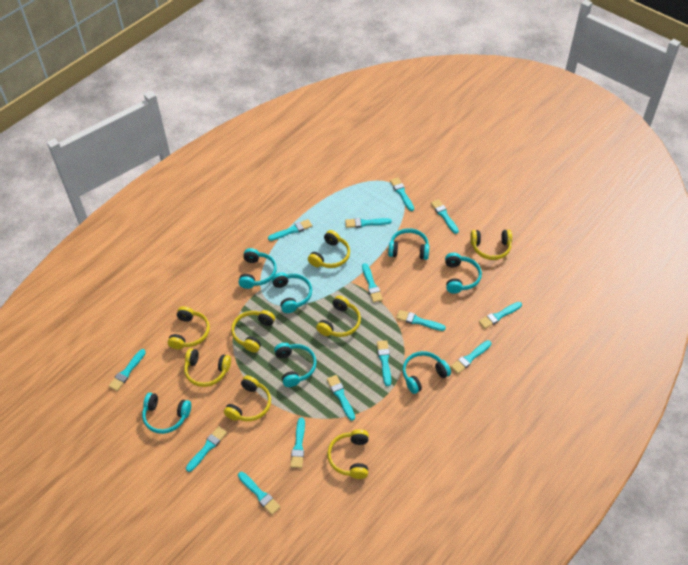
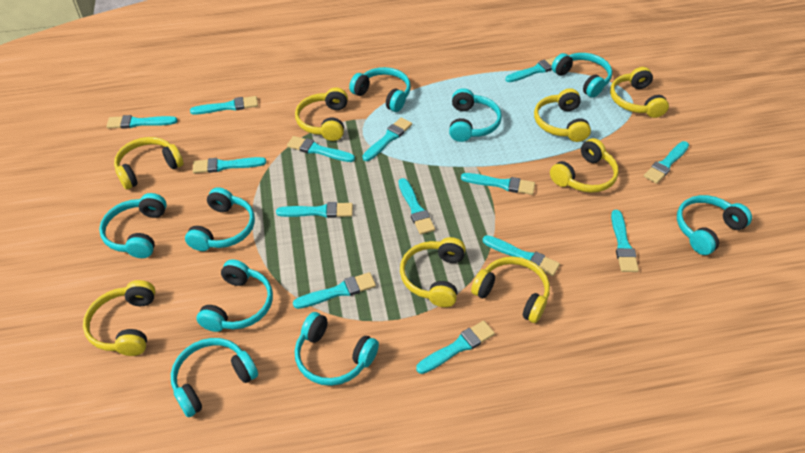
turquoise headphones: [142,393,191,434] [238,248,277,289] [272,272,312,313] [274,343,317,387] [388,228,429,260] [402,351,451,394] [445,253,482,293] = 7 -> [99,193,167,258] [171,338,258,417] [185,187,255,251] [197,259,273,332] [295,312,379,386] [349,67,411,112] [449,88,502,142] [552,53,612,98] [677,195,752,255] = 9

